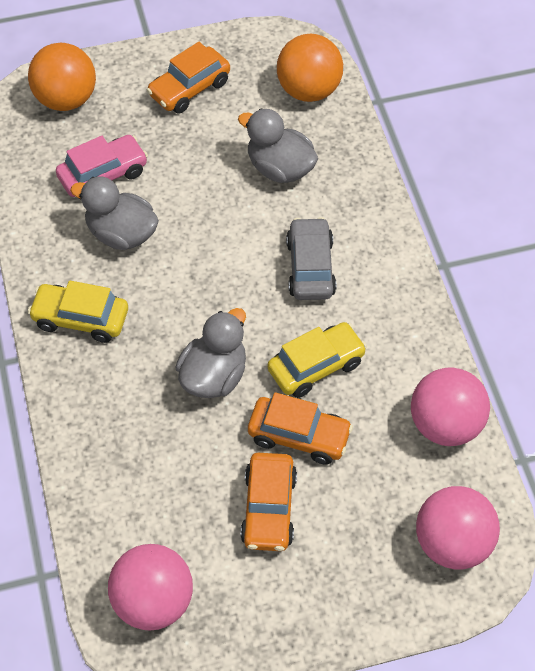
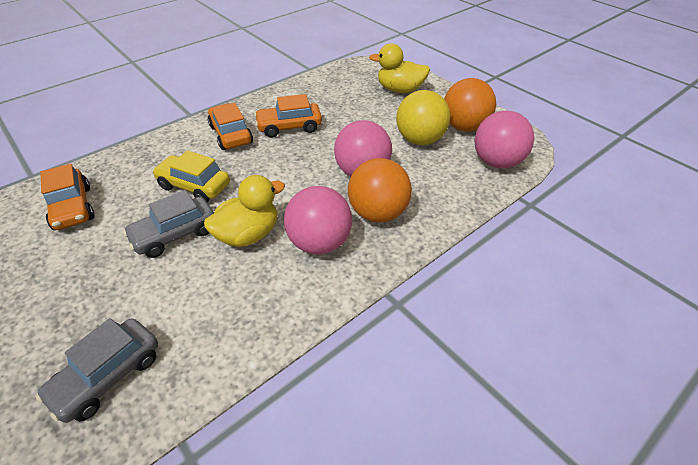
grey car: [286,217,336,300] = 1 -> [35,318,158,423] [123,190,214,258] = 2
grey duck: [70,176,159,250] [175,308,246,398] [238,109,318,183] = 3 -> none = 0
pink car: [56,135,148,200] = 1 -> none = 0
yellow ball: none = 0 -> [396,90,450,145] = 1
yellow car: [28,281,128,343] [267,322,367,398] = 2 -> [152,150,230,202] = 1
yellow duck: none = 0 -> [204,175,285,247] [369,43,430,93] = 2

